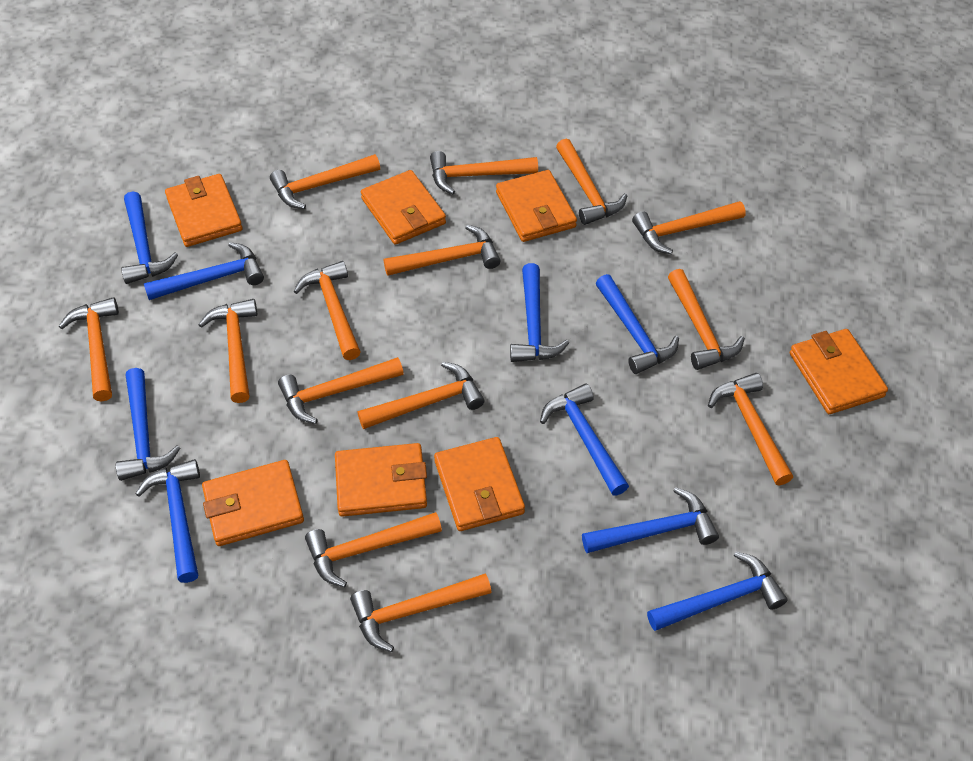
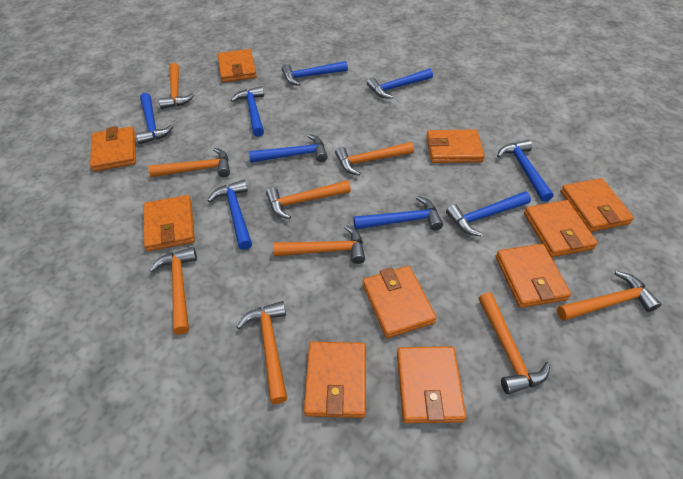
orange hammer: [59,297,119,402] [198,299,257,403] [270,154,380,209] [278,357,404,424] [293,261,361,360] [305,512,442,587] [350,573,492,652] [357,362,485,429] [384,225,501,276] [430,151,538,194] [556,139,627,225] [632,201,745,254] [668,269,745,370] [708,373,793,486] = 14 -> [148,148,230,177] [149,247,197,335] [159,63,194,109] [237,301,287,404] [266,180,351,219] [273,225,365,264] [335,142,414,175] [479,292,550,394] [557,271,661,321] = 9
orange wallet: [165,174,243,247] [202,460,304,546] [335,443,427,517] [361,170,446,245] [434,437,525,531] [496,170,577,242] [790,329,888,414] = 7 -> [90,126,136,172] [144,195,195,252] [218,49,257,83] [304,342,366,418] [363,266,437,338] [397,346,466,423] [426,129,485,163] [496,244,571,308] [524,200,598,257] [560,178,634,232] = 10

